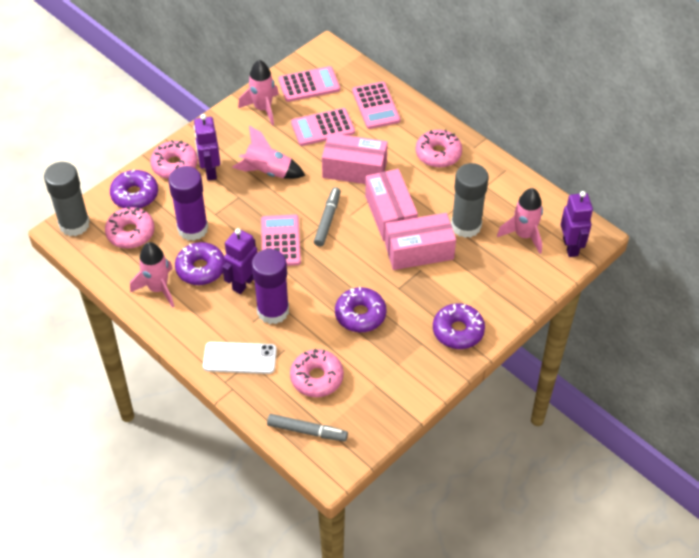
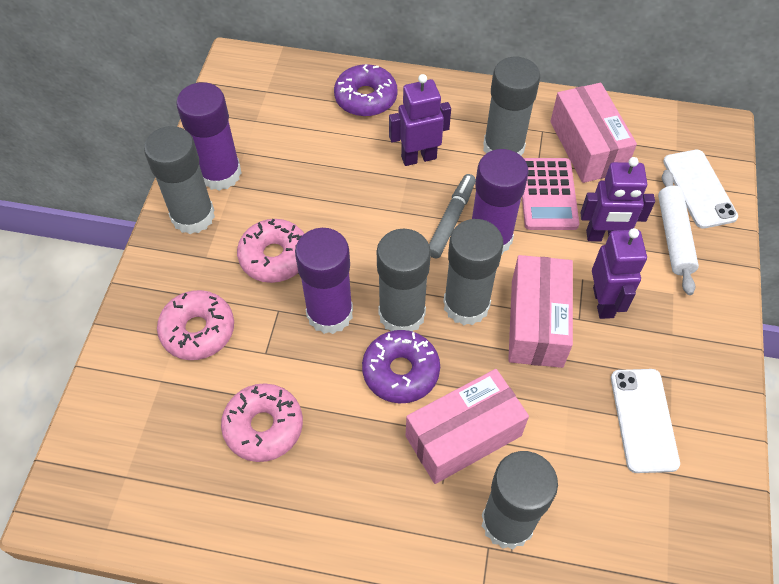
grey glue stick: [44,162,90,236] [451,163,489,238] = 2 -> [144,126,215,234] [377,229,431,332] [443,219,503,325] [482,451,558,549] [483,57,540,156] = 5
grey marker: [267,414,348,441] [314,187,341,246] = 2 -> [429,174,476,258] = 1
pink calculator: [261,214,301,266] [279,66,340,102] [291,108,355,146] [352,82,400,129] = 4 -> [522,158,579,230] = 1
pink donut: [105,207,155,249] [150,140,198,179] [290,349,344,397] [416,130,462,168] = 4 -> [157,290,234,360] [221,383,303,462] [237,219,304,283] = 3
pink rocket: [130,242,174,308] [232,126,305,179] [238,60,279,126] [497,188,543,254] = 4 -> none = 0
purple donut: [110,170,158,208] [175,242,224,285] [335,287,387,332] [433,303,485,349] = 4 -> [334,64,398,117] [362,330,440,403] = 2
purple glue stick: [168,166,208,241] [252,249,289,324] = 2 -> [176,82,242,191] [295,228,353,334] [472,149,529,255] = 3
white phone: [203,342,277,374] = 1 -> [611,369,680,473] [663,150,738,229] = 2
white rolling pin: none = 0 -> [658,170,699,295] = 1

